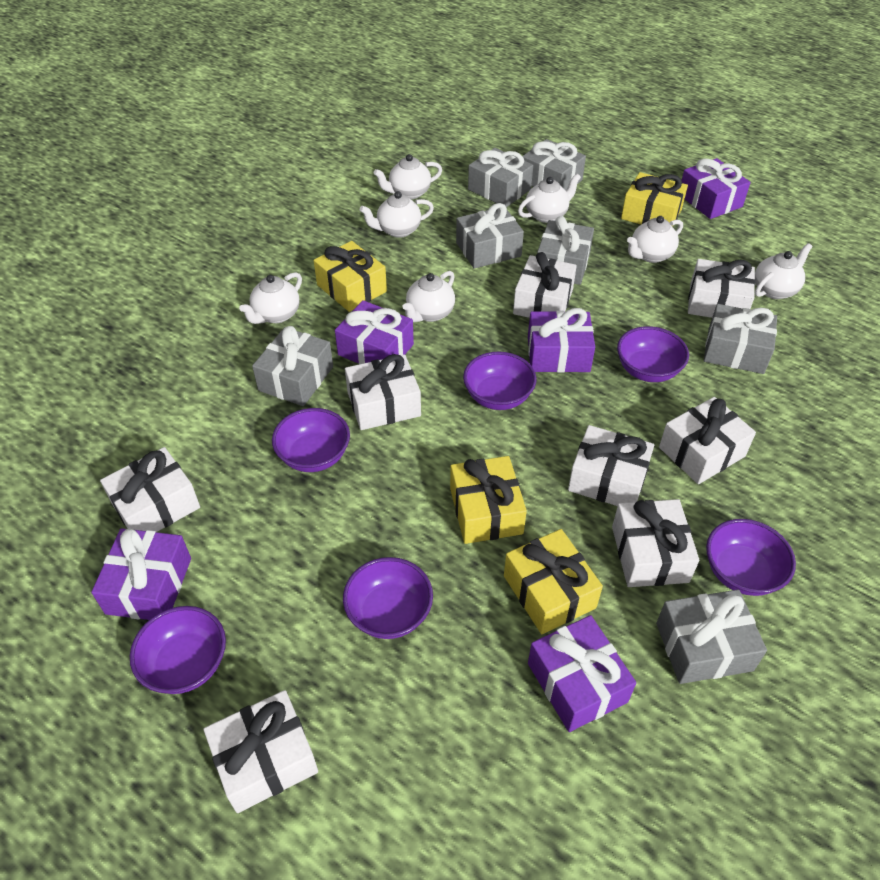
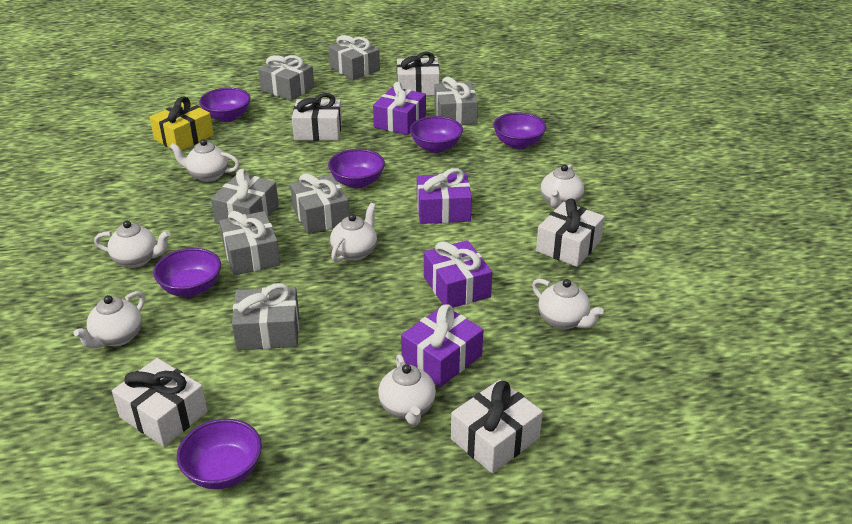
purple gift: [91,528,191,620] [335,300,414,364] [528,308,595,373] [528,615,636,732] [682,158,751,219] = 5 -> [373,82,426,135] [401,304,483,387] [417,168,472,224] [424,240,492,308] = 4
white gift: [100,447,200,532] [204,690,318,813] [345,354,421,430] [513,252,577,318] [568,425,654,506] [612,499,699,587] [659,397,756,484] [688,259,756,318] = 8 -> [112,358,208,447] [292,93,342,141] [397,52,440,95] [451,380,543,473] [536,198,605,267] = 5
yellow gift: [314,241,387,312] [450,456,527,544] [504,529,603,634] [621,172,688,227] = 4 -> [150,96,214,151] = 1

